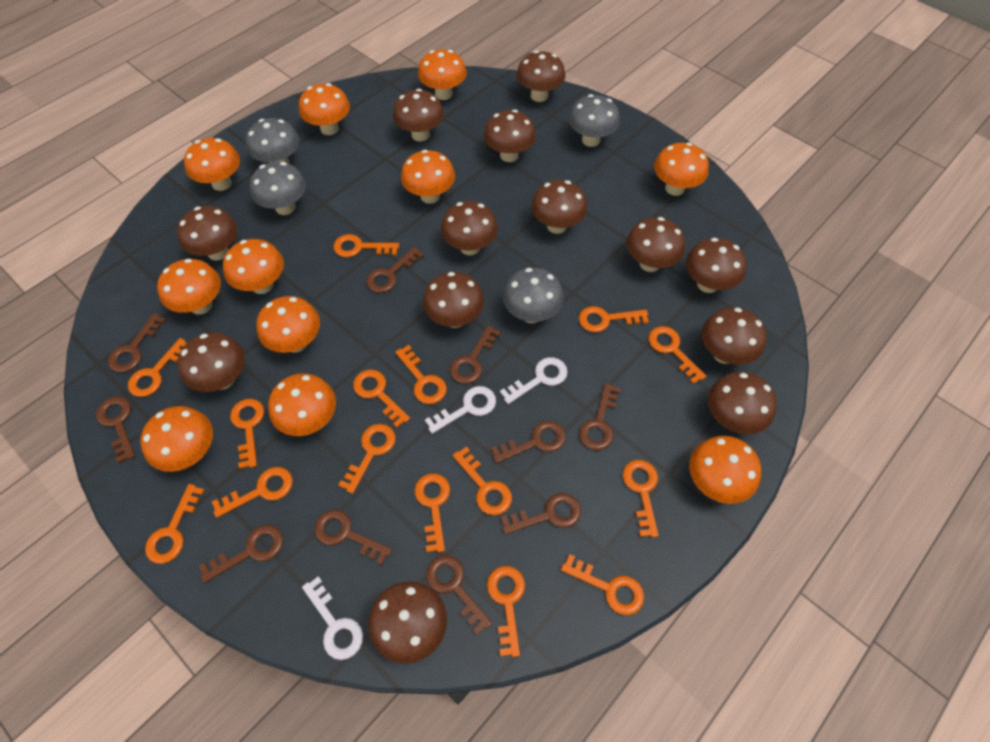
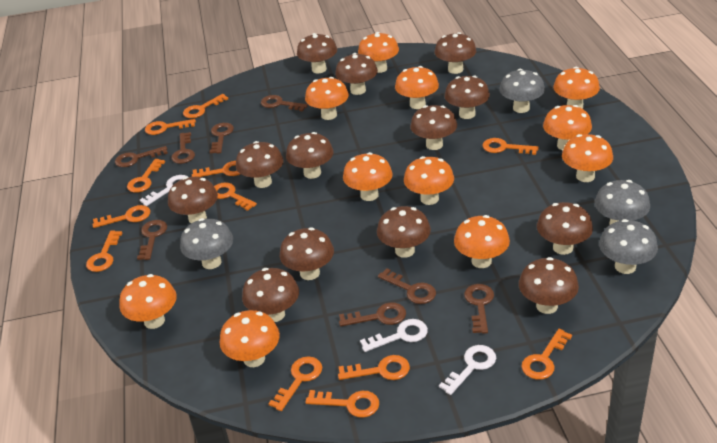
brown key: [96,397,135,464] [108,313,166,373] [199,525,283,583] [315,510,392,565] [366,247,424,293] [426,555,492,635] [450,325,501,384] [491,421,566,464] [501,493,581,534] [579,383,621,450] = 10 -> [115,146,168,167] [137,220,167,260] [171,132,195,164] [210,123,234,154] [261,95,308,111] [339,302,406,327] [378,268,436,304] [464,284,494,334] = 8
orange key: [128,338,187,397] [145,484,205,564] [212,467,293,518] [230,399,264,469] [333,234,399,257] [338,424,396,494] [353,369,410,428] [395,345,447,404] [414,474,450,552] [453,446,512,515] [487,566,525,657] [561,554,644,615] [579,306,649,333] [622,460,659,538] [648,326,706,384] = 15 -> [86,231,122,272] [92,205,150,228] [127,159,165,193] [145,119,196,135] [183,94,228,118] [192,161,240,177] [214,182,257,211] [268,356,322,411] [305,390,379,418] [338,355,410,380] [483,138,539,155] [521,329,572,380] = 12

